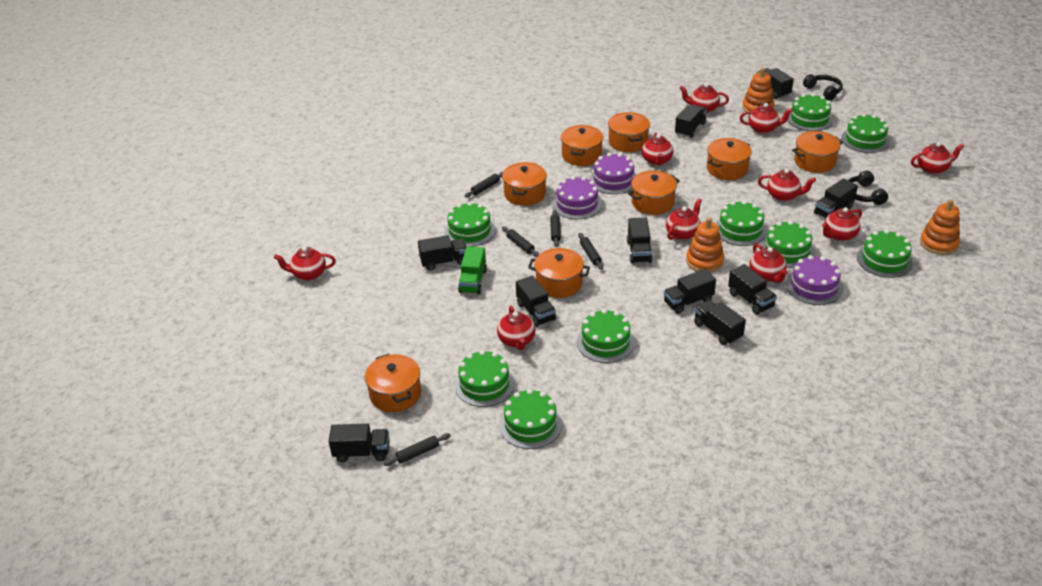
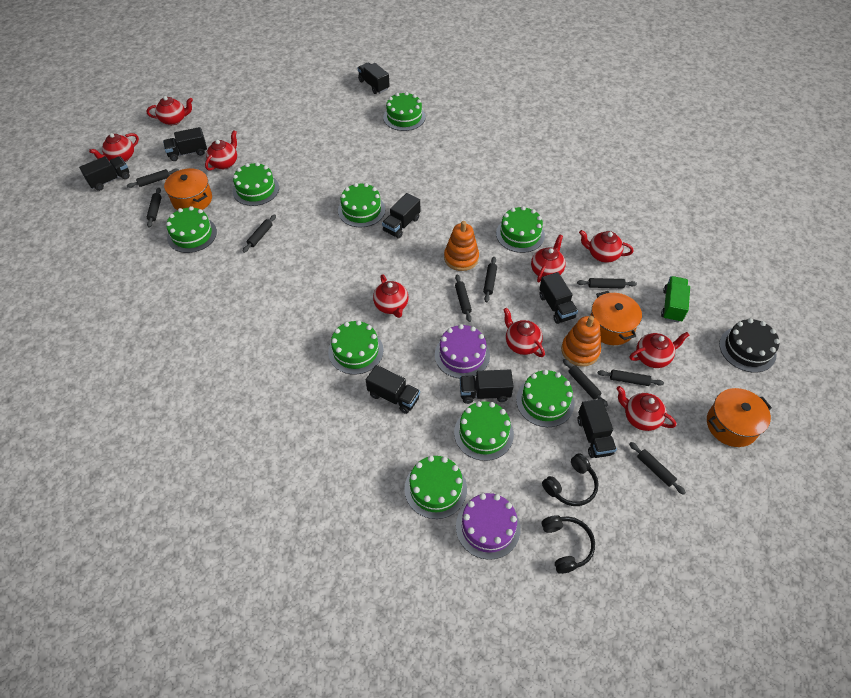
black cake: none = 0 -> [719,318,780,372] = 1
black rolling pin: [383,433,451,466] [465,172,503,198] [502,226,539,257] [550,210,561,247] [578,233,603,270] = 5 -> [127,169,179,188] [147,188,161,228] [243,214,276,253] [455,274,472,322] [483,257,497,302] [563,359,608,407] [577,278,637,288] [598,370,664,386] [629,442,686,495] = 9
black truck: [329,424,389,463] [418,235,467,271] [516,275,556,327] [627,218,653,264] [664,269,716,314] [675,105,707,138] [694,300,746,345] [728,264,777,315] [757,68,794,99] [814,178,858,218] = 10 -> [79,156,130,191] [163,127,207,161] [358,62,390,94] [366,365,420,414] [382,193,420,239] [460,370,514,404] [539,272,578,324] [578,399,617,458] = 8
orange pot: [365,354,421,412] [502,162,547,206] [528,248,590,298] [561,125,603,166] [608,112,650,152] [628,171,679,215] [707,138,752,180] [792,131,843,173] = 8 -> [164,168,212,210] [590,291,642,345] [707,388,772,447] = 3
orange stacking toy: [686,217,724,273] [742,68,774,112] [920,199,960,255] = 3 -> [444,221,479,271] [561,316,601,367] = 2
purple cake: [552,176,602,219] [590,153,636,194] [786,255,843,305] = 3 -> [435,324,490,379] [456,493,521,560] = 2
red teapot: [274,247,336,281] [497,306,536,350] [642,133,673,166] [666,198,702,240] [679,83,729,113] [740,103,793,134] [749,244,788,283] [758,169,816,201] [822,207,862,241] [911,142,964,174] = 10 -> [89,133,139,162] [147,96,193,125] [205,130,237,171] [373,274,408,318] [503,308,545,357] [531,234,566,282] [579,230,633,263] [616,386,676,431] [630,332,689,368] = 9

